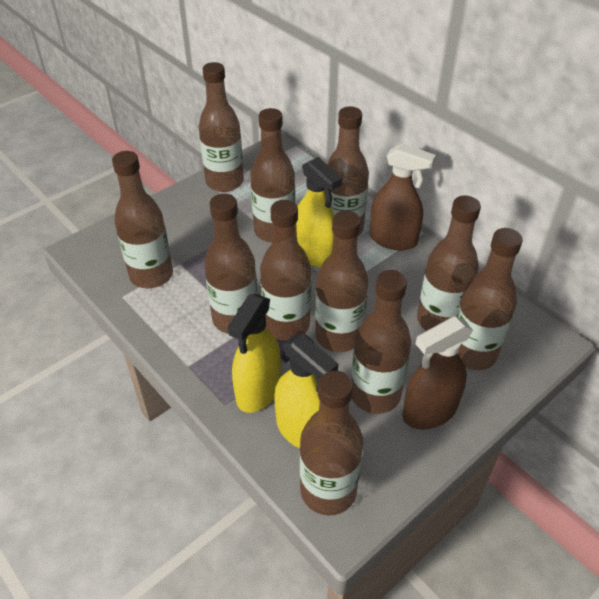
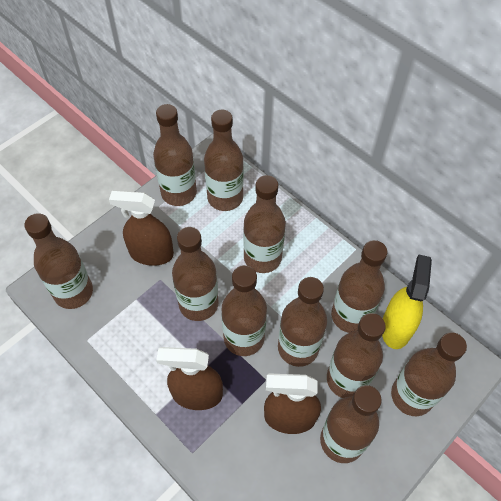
brown spray bottle: [369,143,436,250] [402,316,473,430] = 2 -> [109,191,174,266] [156,347,223,410] [264,373,321,434] = 3
yellow spray bottle: [227,294,281,413] [274,334,338,449] [296,157,342,268] = 3 -> [382,255,432,349] = 1

